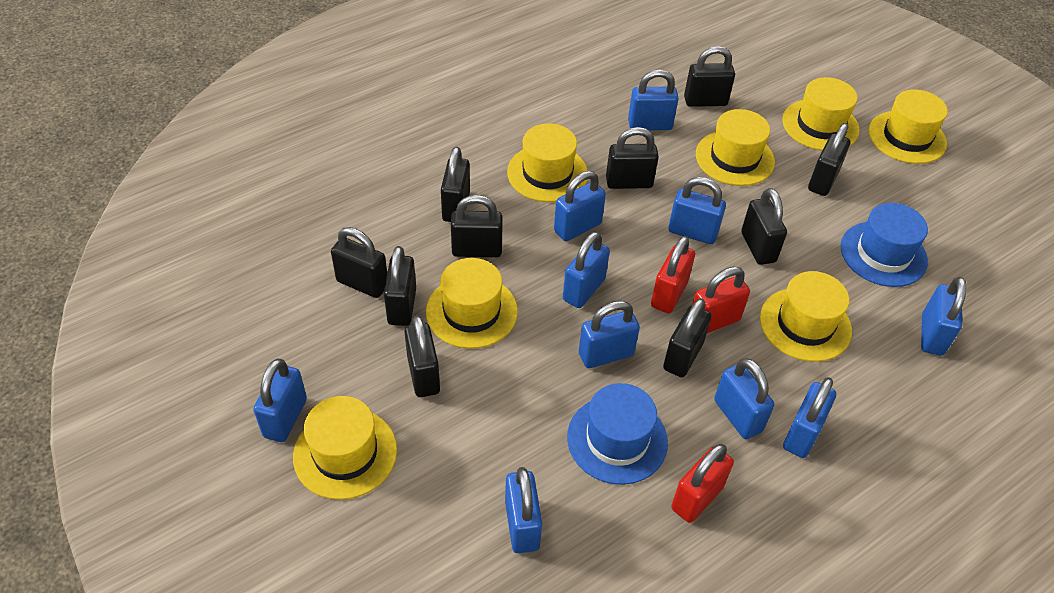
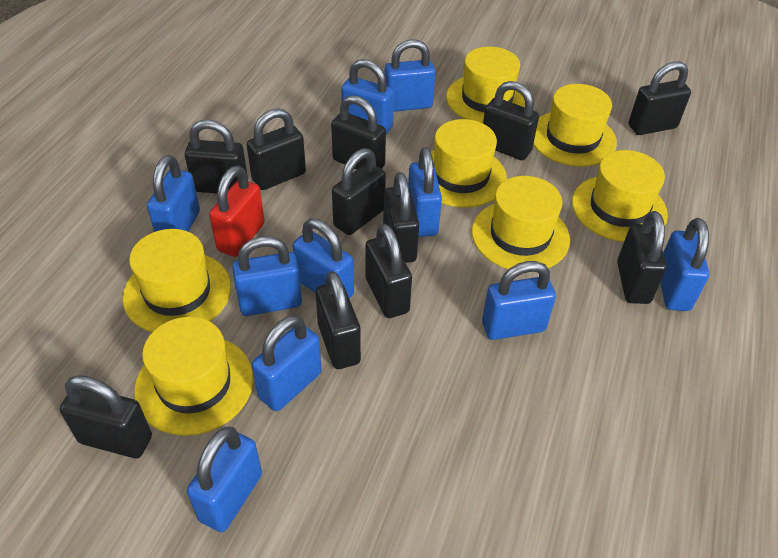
black padlock: [331,227,387,298] [384,246,416,326] [404,315,440,397] [441,147,470,222] [451,195,503,257] [606,127,659,189] [663,298,712,377] [684,46,735,107] [741,188,787,265] [808,123,850,196] = 10 -> [60,375,152,458] [185,120,248,193] [247,108,306,190] [316,271,361,369] [331,95,386,169] [332,148,386,235] [365,224,412,318] [383,172,419,263] [483,81,539,160] [617,211,667,304] [628,61,691,135] = 11
blue hat: [567,383,668,485] [840,203,928,287] = 2 -> none = 0
red padlock: [651,236,695,313] [671,444,734,523] [692,266,750,333] = 3 -> [209,166,265,257] = 1

